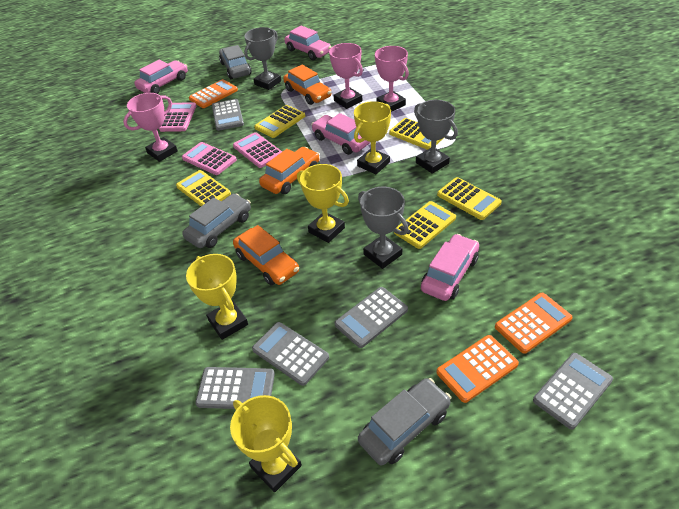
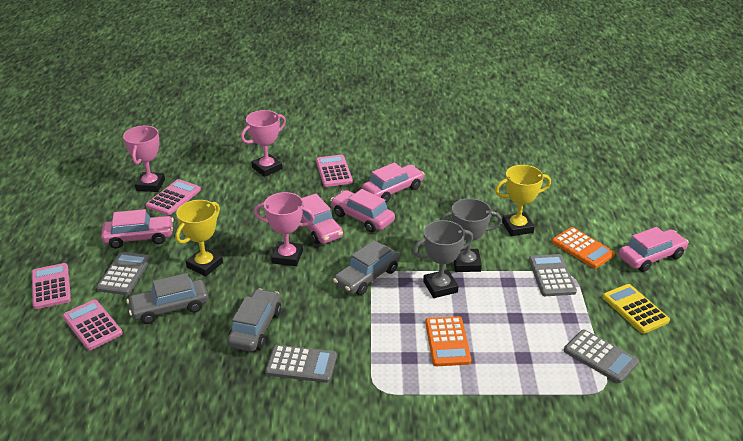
grey calculator: [195,367,275,409] [212,99,244,131] [252,322,329,386] [334,287,408,348] [533,353,613,430] = 5 -> [96,252,151,295] [265,345,337,383] [529,254,577,296] [564,330,639,383] = 4
grey trophy: [244,27,281,90] [358,187,408,269] [414,100,458,174] = 3 -> [413,220,473,298] [440,198,502,272] = 2
orange calculator: [189,79,238,108] [436,335,519,403] [495,293,573,354] = 3 -> [425,316,471,366] [552,227,615,268] = 2
orange car: [233,225,299,286] [259,147,320,194] [283,64,331,105] = 3 -> none = 0
pink calculator: [159,102,196,132] [182,142,237,175] [233,132,282,168] = 3 -> [32,263,71,309] [62,299,123,351] [146,179,201,215] [316,155,353,187] = 4
pink car: [134,60,188,94] [284,26,331,60] [311,113,370,155] [421,234,479,301] = 4 -> [101,209,174,249] [301,193,343,244] [330,189,395,232] [362,162,424,203] [618,227,689,272] = 5
yellow calculator: [176,170,231,206] [254,105,305,138] [389,118,443,150] [394,201,456,249] [437,177,502,220] = 5 -> [603,284,670,334] = 1
yellow trophy: [186,254,248,340] [230,395,302,492] [297,164,349,243] [354,101,391,174] = 4 -> [176,200,223,276] [495,165,551,236] = 2

